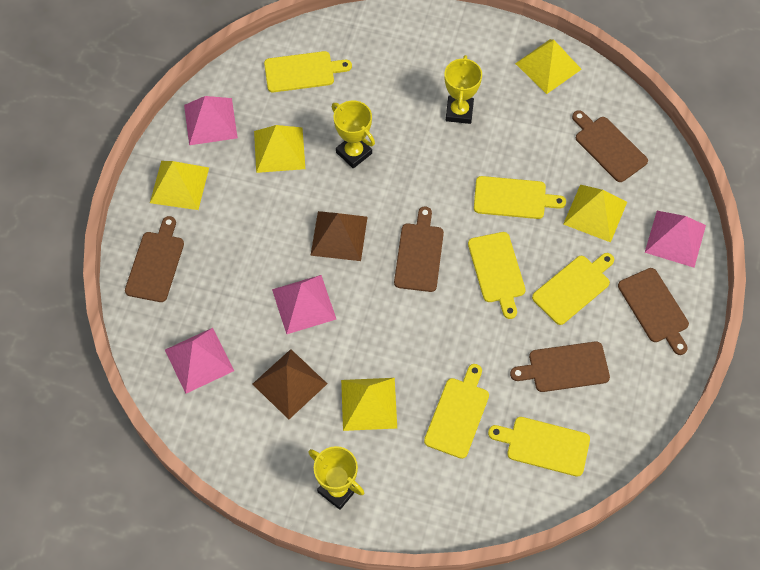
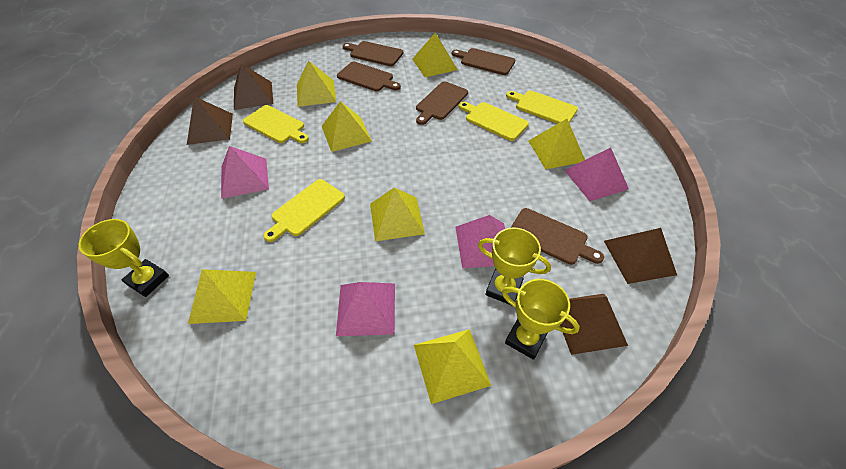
brown pyramid: [253,349,327,420] [310,211,367,261] = 2 -> [187,96,233,145] [234,63,273,110] [560,294,628,355] [604,228,677,284] = 4
yellow cutting board: [264,51,352,92] [424,364,489,459] [468,232,526,319] [474,176,566,219] [488,417,590,477] [532,253,614,325] = 6 -> [243,105,309,143] [263,179,345,242] [459,102,529,141] [506,91,578,124] = 4
yellow pyramid: [150,161,209,210] [254,125,305,173] [341,378,397,431] [515,39,582,94] [563,184,627,242] = 5 -> [188,269,256,324] [297,61,336,107] [322,101,372,152] [370,188,425,241] [413,33,458,77] [414,329,491,404] [529,119,585,169] = 7

